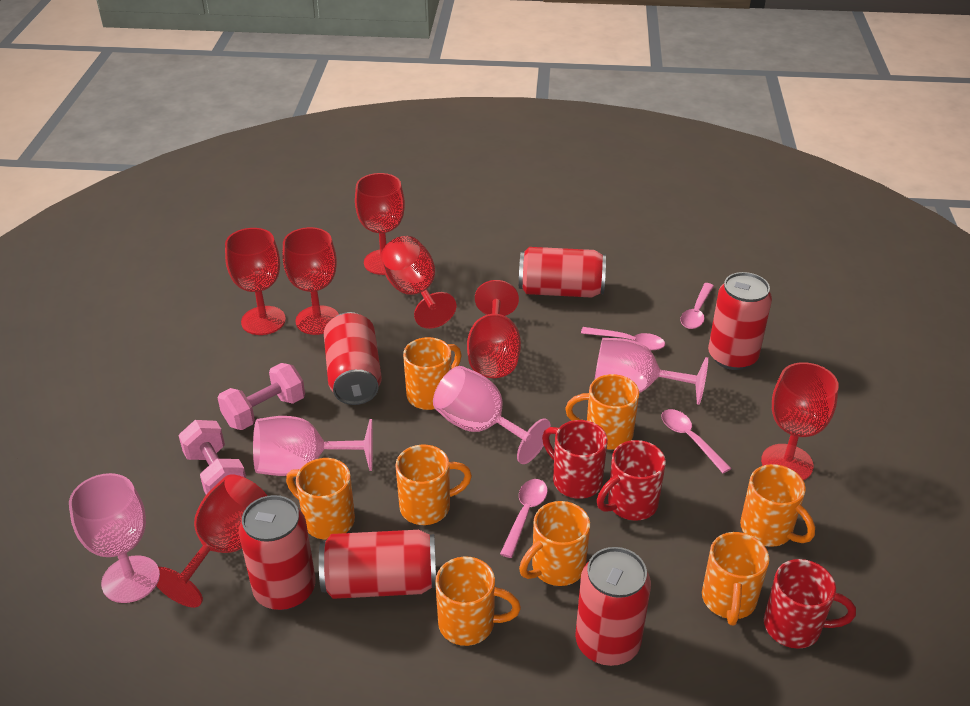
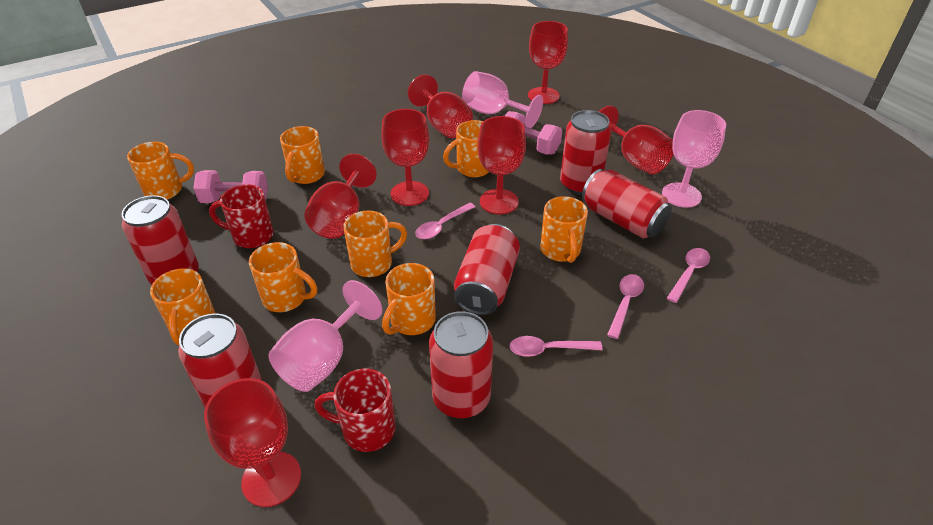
pink goblet: [69,473,158,603] [253,416,373,476] [433,366,551,464] [594,338,708,405] = 4 -> [269,280,382,392] [462,71,543,128] [662,110,726,208] = 3
red mug: [542,420,608,499] [597,440,666,521] [764,559,856,649] = 3 -> [209,184,274,248] [314,369,396,452] = 2

